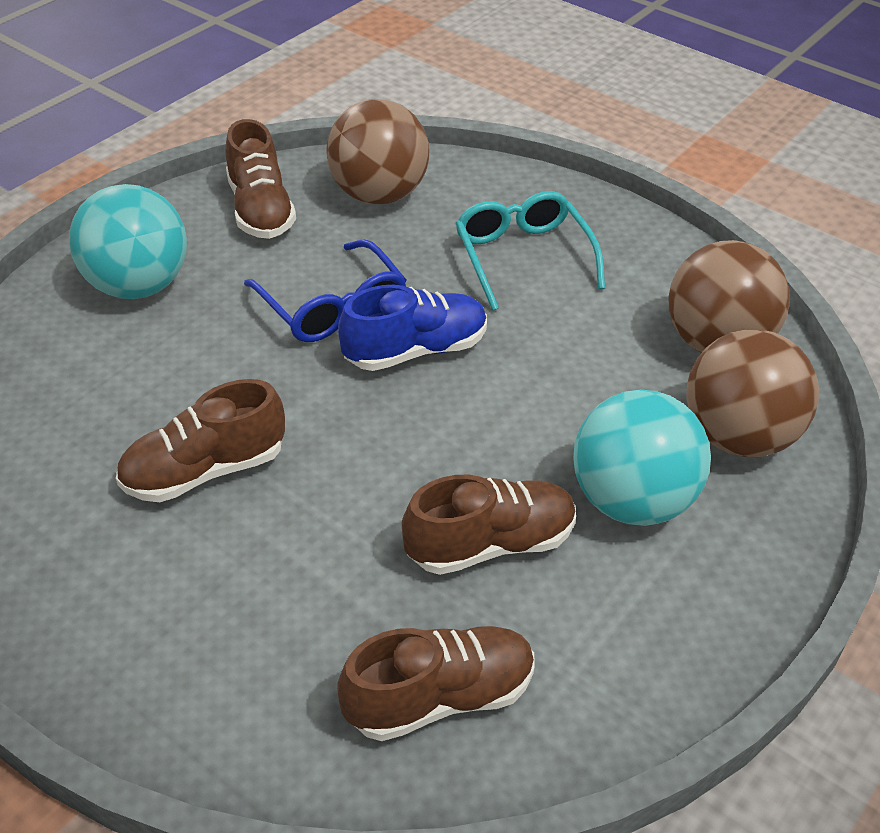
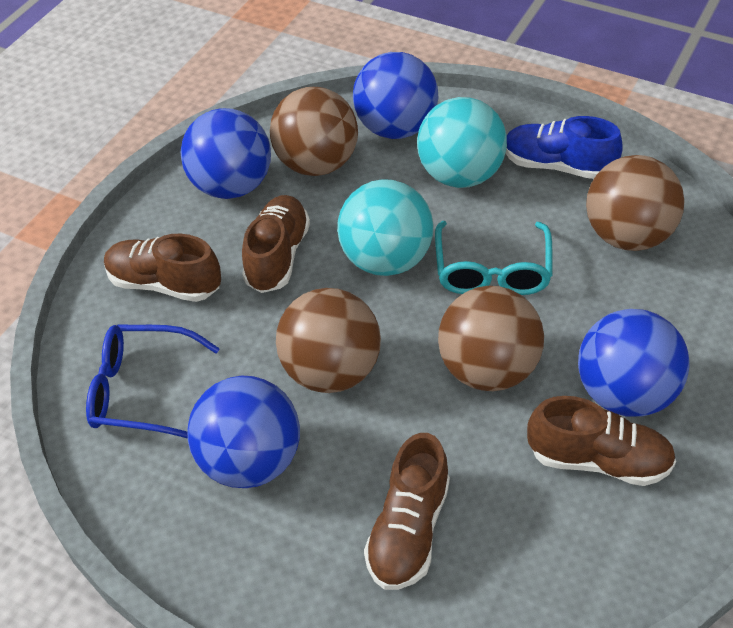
blue ball: none = 0 -> [181,108,271,199] [188,376,300,488] [353,52,438,139] [578,309,690,417] = 4
brown ball: [326,99,430,204] [668,240,790,353] [687,329,819,457] = 3 -> [270,87,358,176] [276,288,381,393] [438,286,544,391] [586,155,684,251] = 4

